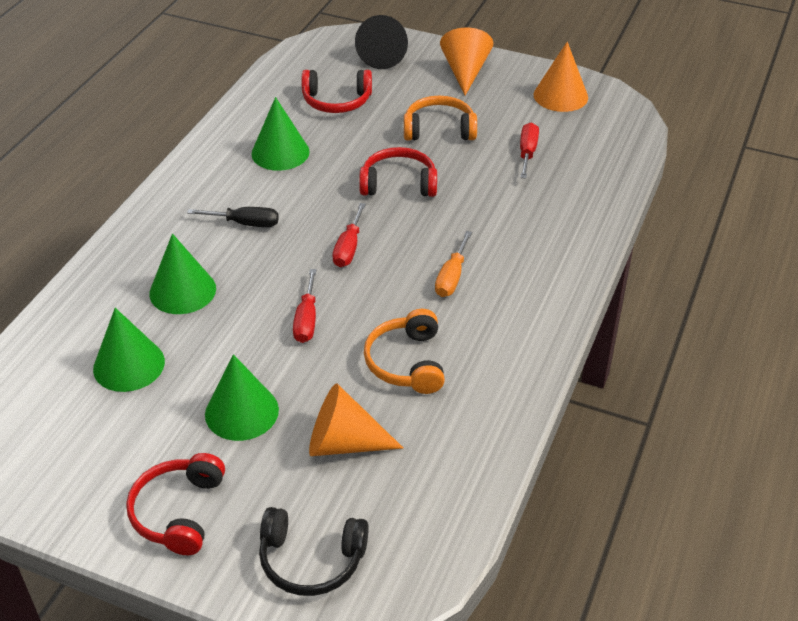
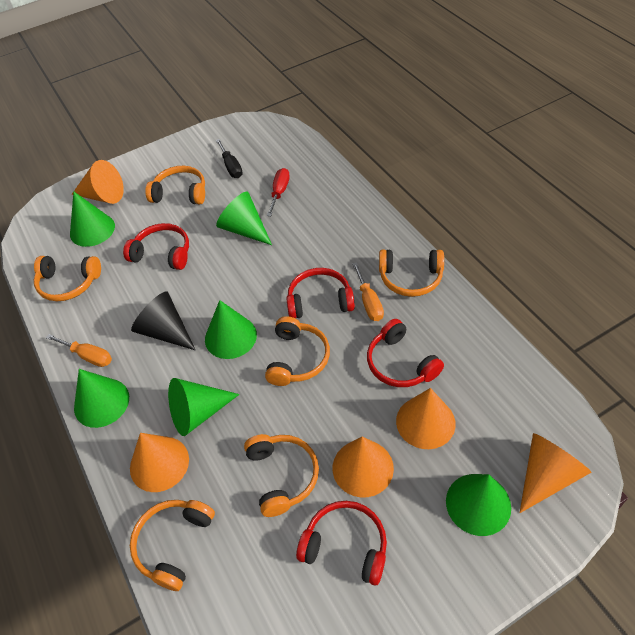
black headphones: [259,507,369,596] = 1 -> none = 0
green cone: [93,308,165,392] [149,234,216,314] [205,354,279,441] [251,97,310,171] = 4 -> [70,191,115,247] [74,369,129,428] [168,378,240,436] [205,300,257,359] [216,191,272,245] [446,474,511,536] = 6
orange cone: [309,383,403,456] [440,27,493,95] [533,42,588,112] = 3 -> [72,160,124,204] [130,433,189,492] [333,436,394,497] [396,388,456,449] [520,433,591,513] = 5
orange headphones: [364,309,445,394] [404,96,477,140] = 2 -> [34,256,101,301] [130,500,215,591] [145,166,205,205] [244,434,319,517] [265,316,330,386] [379,249,444,297] = 6
orange screwdriver: [435,231,472,297] = 1 -> [46,334,112,367] [352,262,384,321] = 2
red headphones: [126,453,225,555] [302,70,372,113] [359,147,437,197] = 3 -> [123,223,189,270] [286,268,355,318] [296,501,387,586] [367,319,444,387] = 4
red screwdriver: [293,269,316,343] [333,203,366,267] [520,122,539,179] = 3 -> [267,168,290,216] = 1

